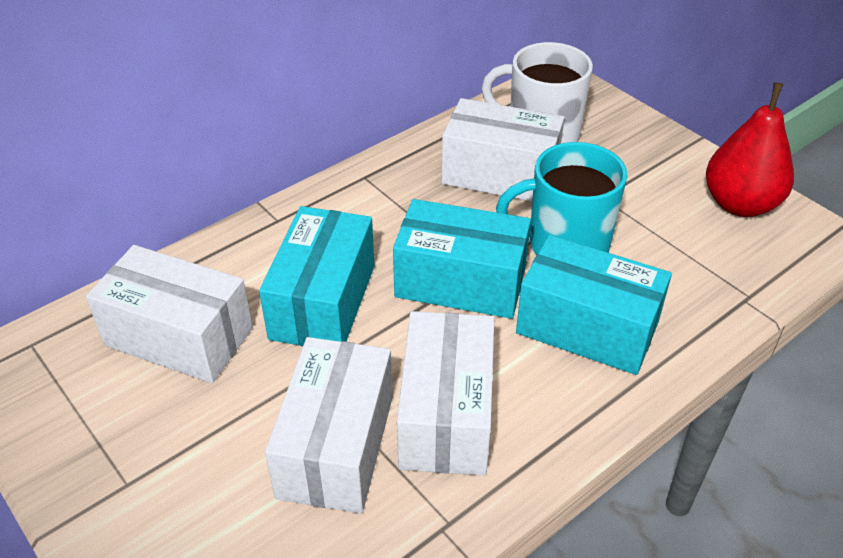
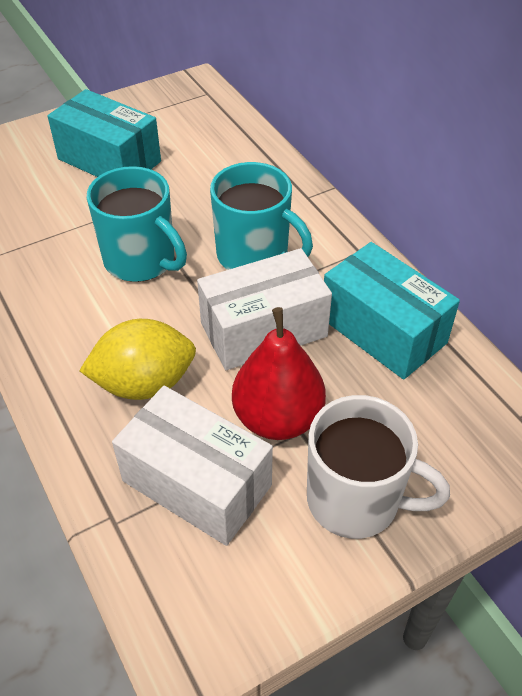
turquoise box: [259,206,375,346] [393,199,531,319] [516,235,672,375] = 3 -> [47,89,161,177] [324,242,460,380] = 2
turquoise mug: [496,142,627,255] = 1 -> [87,166,187,282] [210,162,313,270] = 2
white box: [86,245,253,383] [265,337,393,514] [397,311,494,476] [441,98,565,201] = 4 -> [112,386,273,546] [197,248,332,370] = 2
yellow lemon: none = 0 -> [79,319,196,400] = 1

